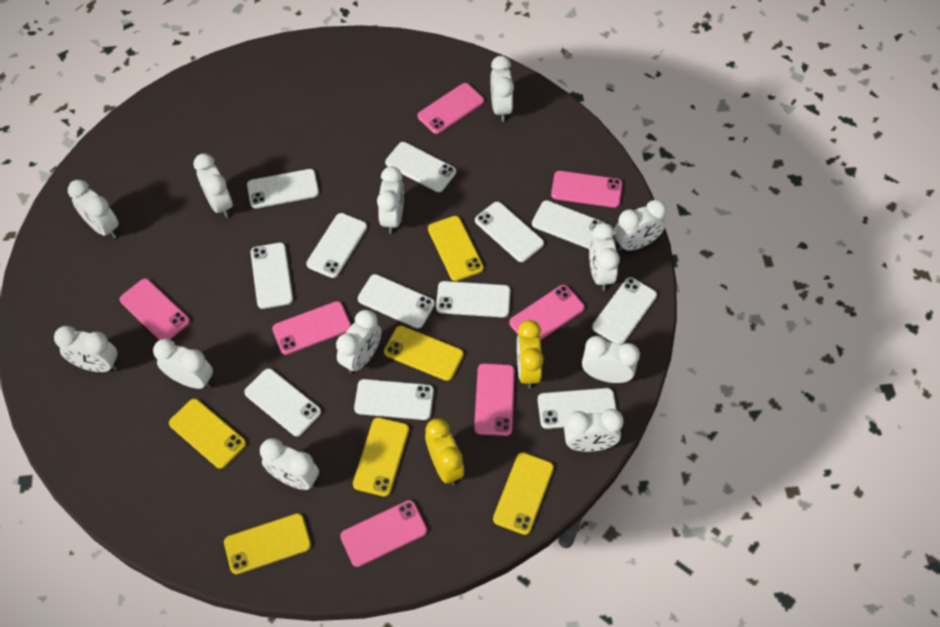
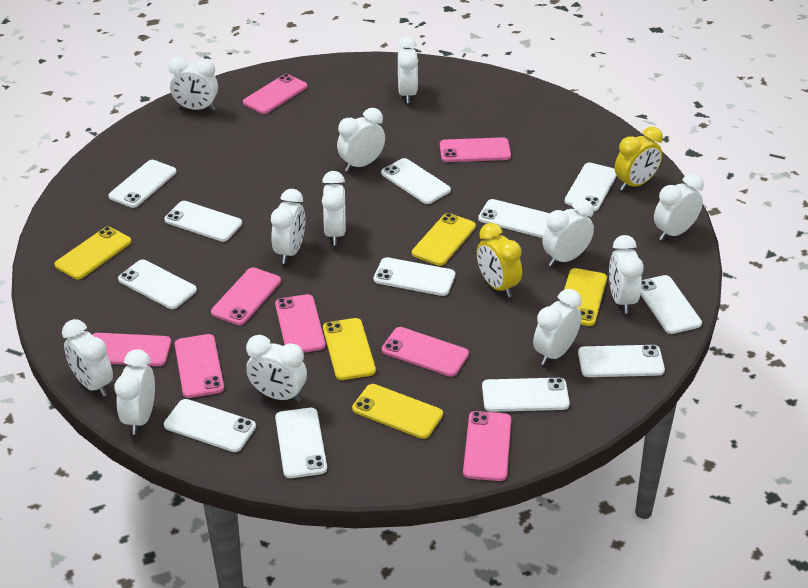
pink phone: [119,278,190,340] [272,301,351,355] [340,500,427,567] [418,83,484,134] [474,363,515,436] [509,285,585,340] [551,171,623,208] = 7 -> [92,333,171,366] [175,334,224,398] [211,267,281,325] [243,74,307,114] [275,294,325,353] [382,327,469,377] [440,137,511,162] [463,411,511,481] = 8
yellow phone: [169,399,246,469] [224,513,311,575] [353,417,409,497] [384,326,464,381] [428,216,484,281] [493,452,554,535] = 6 -> [54,227,131,279] [323,318,376,380] [352,384,443,439] [412,213,476,266] [564,268,607,326] = 5

